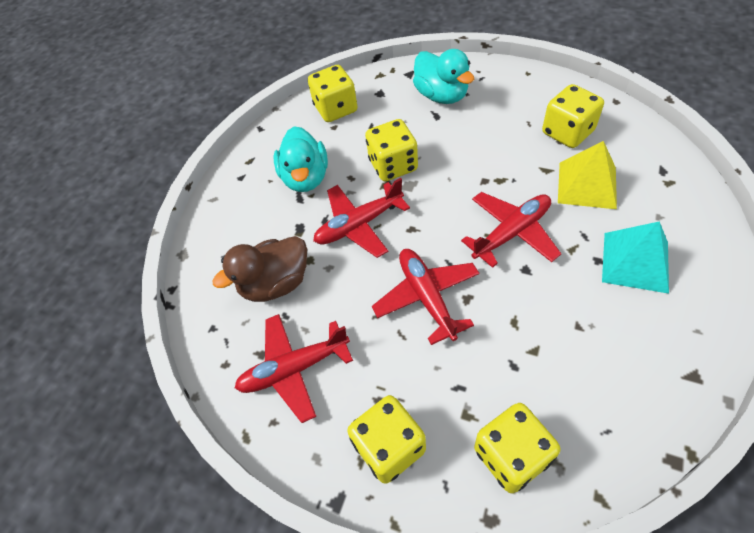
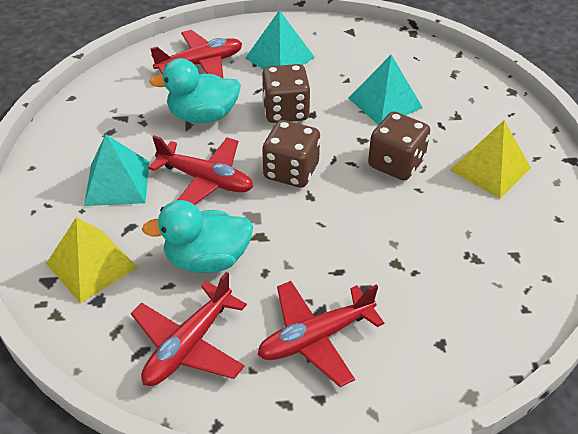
brown dice: none = 0 -> [262,64,310,123] [262,120,320,188] [368,112,430,181] = 3
brown duck: [213,236,307,302] = 1 -> none = 0
turquoise pyramid: [602,221,669,294] = 1 -> [84,134,149,206] [245,10,315,69] [348,55,423,125] = 3
yellow dice: [308,65,358,122] [347,395,426,484] [365,119,418,181] [474,403,561,493] [542,84,604,148] = 5 -> none = 0
yellow pyramid: [558,141,617,209] = 1 -> [46,217,138,303] [450,120,531,198] = 2

